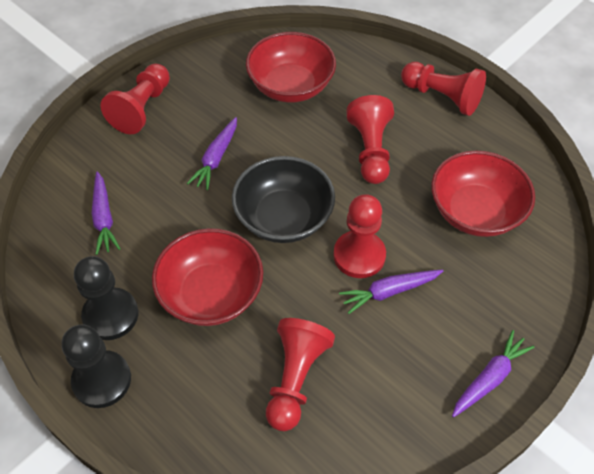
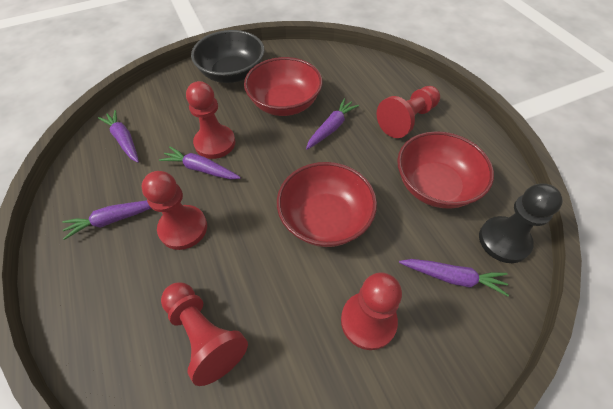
black pawn: [62,324,131,408] [74,256,138,340] = 2 -> [479,184,563,263] = 1
purple carrot: [92,171,120,255] [187,117,237,190] [339,270,443,314] [452,330,535,417] = 4 -> [62,200,151,240] [98,110,139,163] [159,146,241,179] [306,98,359,150] [399,259,509,296] = 5

